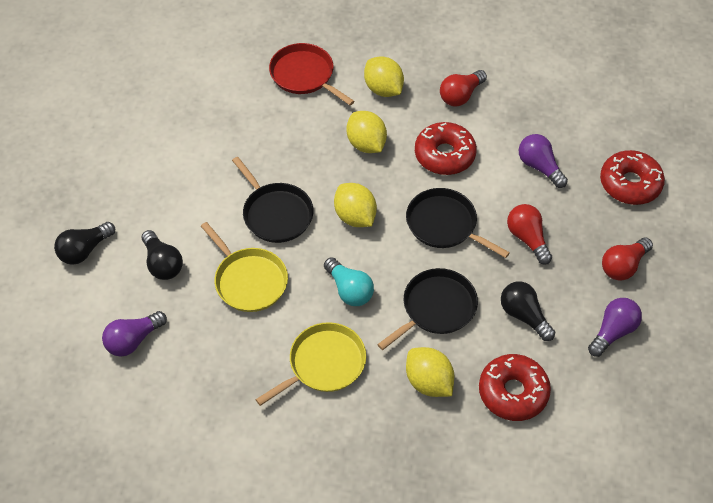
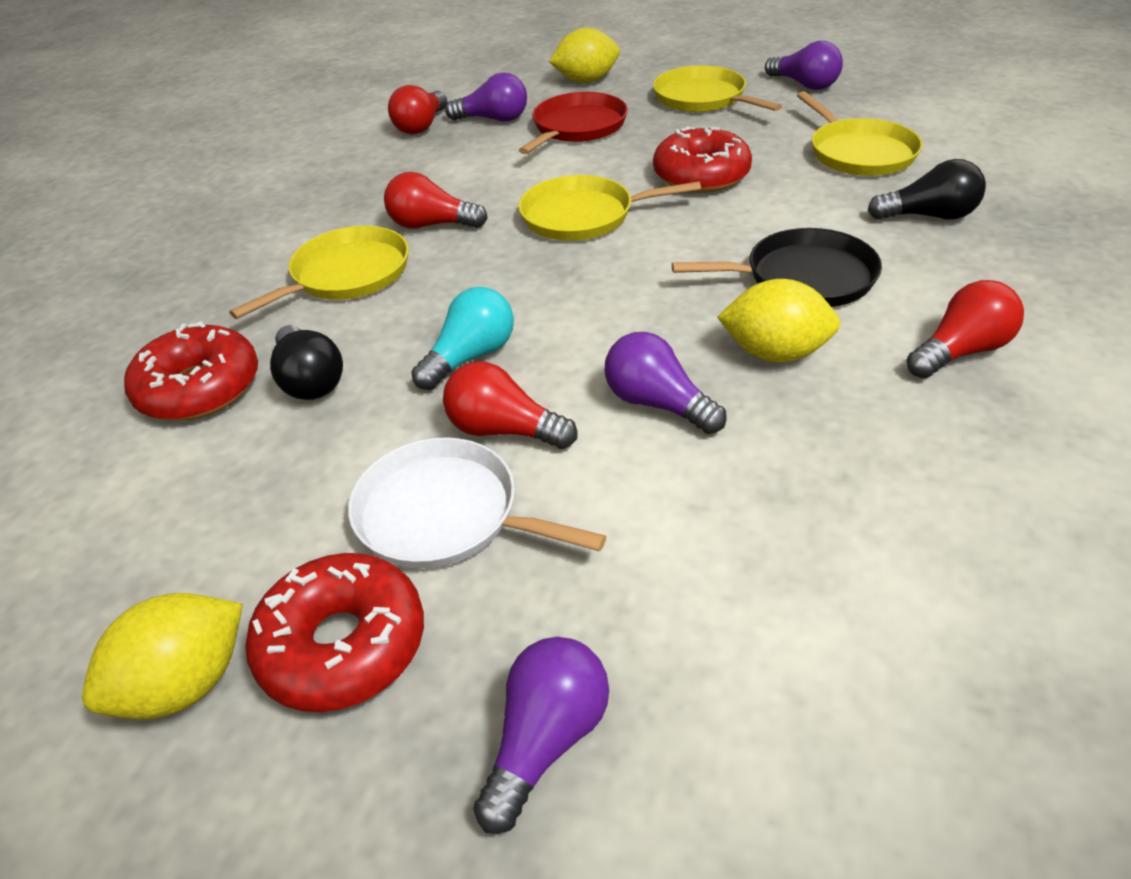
black light bulb: [54,222,115,265] [141,230,183,280] [501,282,555,341] = 3 -> [270,325,343,400] [868,159,986,220] = 2
black pan: [232,157,313,243] [377,268,478,350] [406,188,510,258] = 3 -> [672,228,882,307] = 1
purple light bulb: [102,311,167,357] [519,134,568,188] [588,298,642,357] = 3 -> [445,72,527,122] [473,637,609,834] [605,332,727,434] [765,41,843,90] = 4
red light bulb: [440,70,487,107] [507,204,552,265] [602,237,653,281] = 3 -> [384,172,488,229] [388,85,447,134] [443,361,577,449] [906,280,1024,378] = 4
white pan: none = 0 -> [348,437,606,569] = 1
yellow lemon: [334,183,377,227] [346,111,387,153] [364,56,404,97] [406,347,454,397] = 4 -> [82,593,243,719] [549,28,620,83] [717,279,840,362] = 3
yellow pan: [201,222,288,312] [255,322,366,406] = 2 -> [229,226,409,319] [518,175,701,241] [653,65,782,112] [797,91,923,176] = 4

